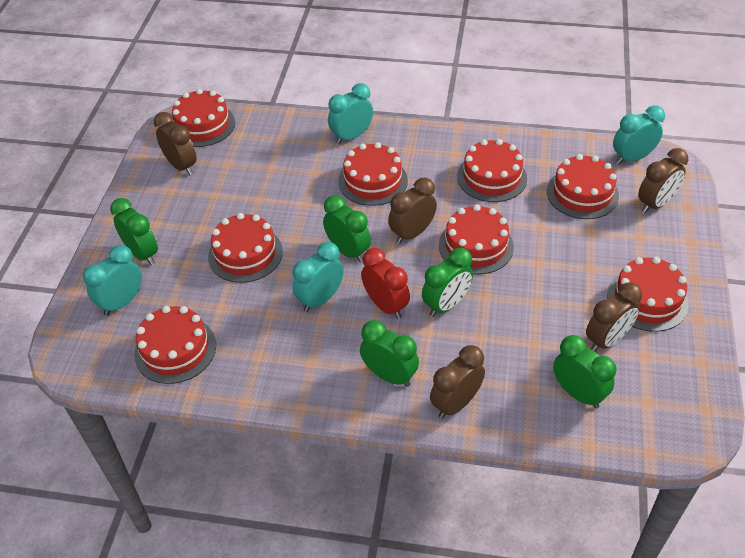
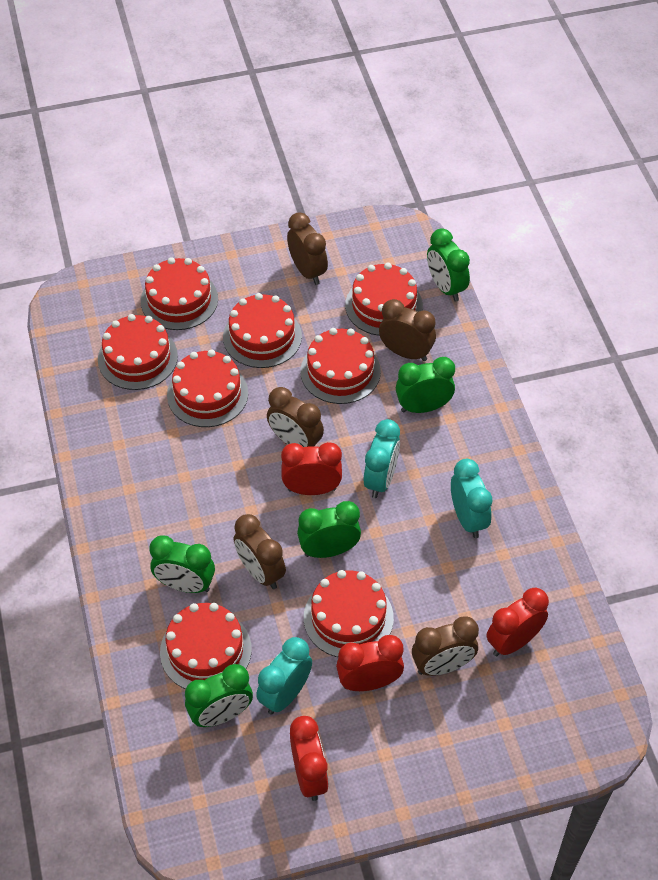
red clock: [361,248,410,319] = 1 -> [281,442,342,495] [290,716,329,801] [336,635,404,691] [487,588,549,656] = 4
turquoise clock: [83,245,142,316] [292,242,344,312] [328,83,373,144] [613,106,665,164] = 4 -> [256,637,312,715] [364,419,400,498] [451,459,493,538] = 3

